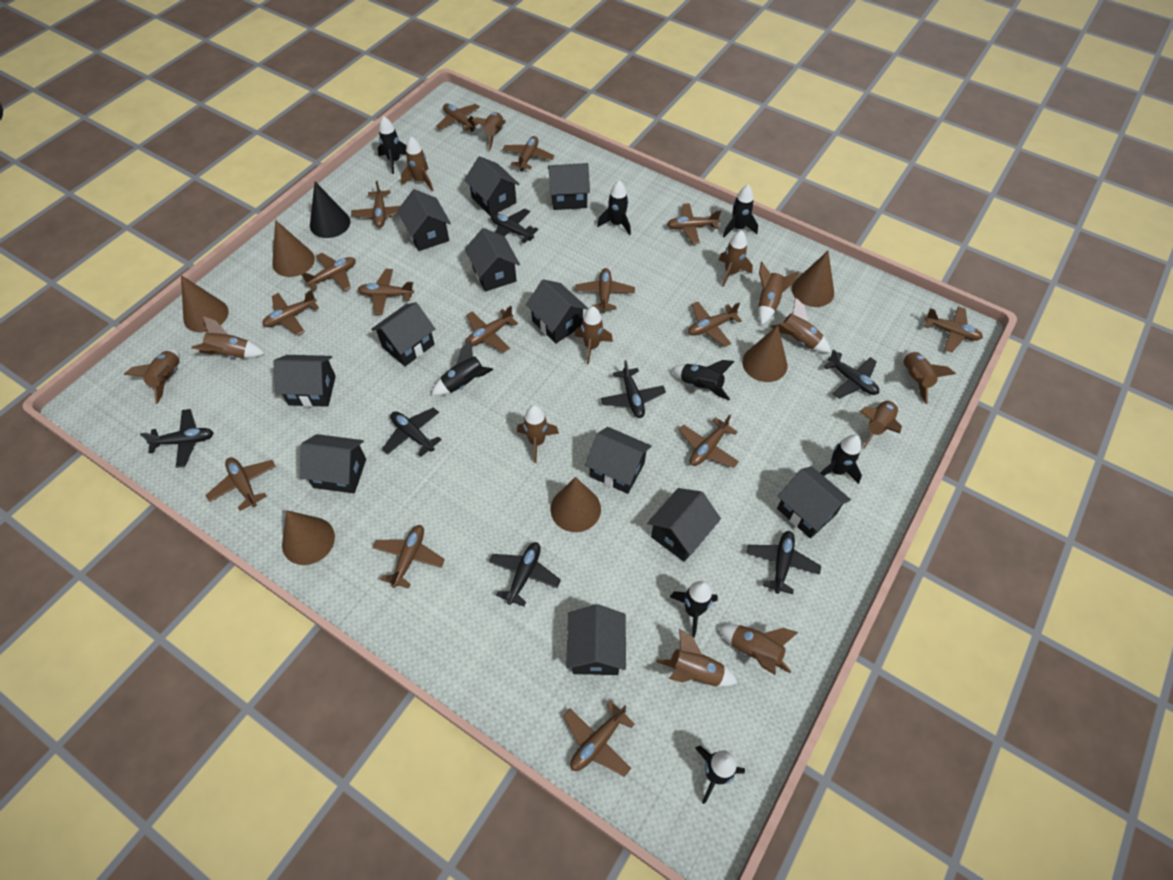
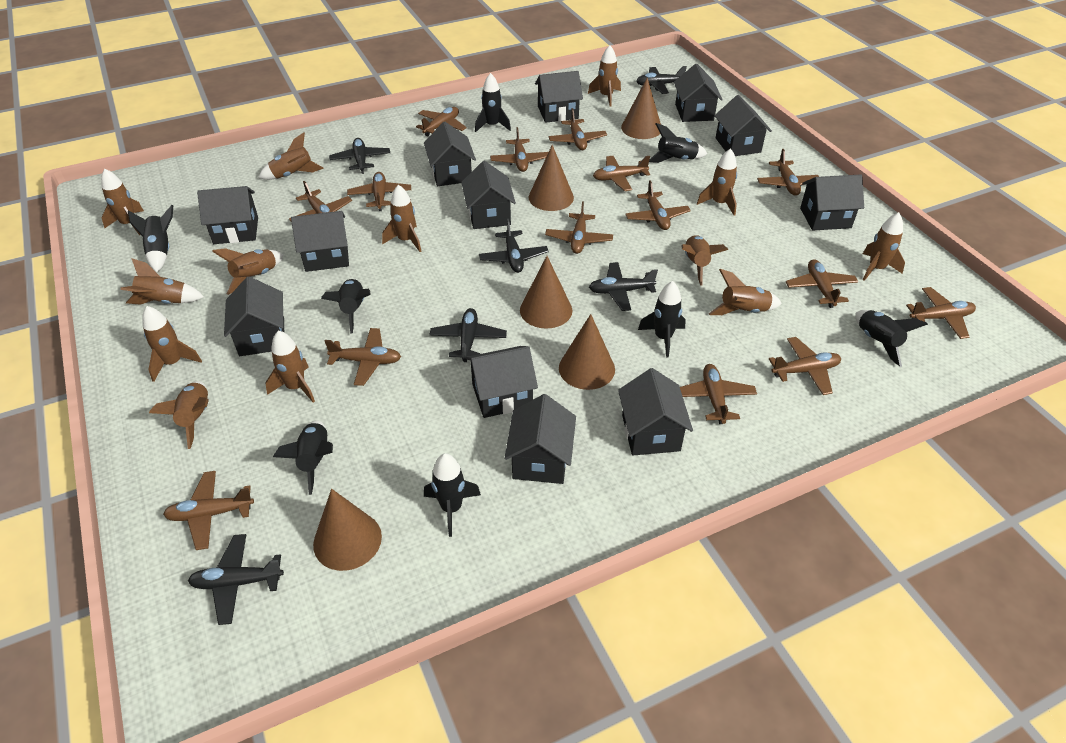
black cone: [310,182,350,238] = 1 -> none = 0
black plane: [140,409,214,468] [382,407,442,457] [489,542,561,606] [491,208,538,243] [601,360,666,418] [746,531,821,594] [824,349,879,399] = 7 -> [188,534,284,625] [329,138,390,174] [429,308,507,362] [479,219,549,273] [589,262,658,311] [636,66,687,94] = 6
brown cone: [181,275,228,332] [272,220,315,277] [282,510,335,565] [550,477,601,532] [742,325,788,382] [792,251,834,307] = 6 -> [313,489,382,571] [520,256,572,329] [529,145,574,211] [559,314,615,390] [621,78,661,139] = 5

